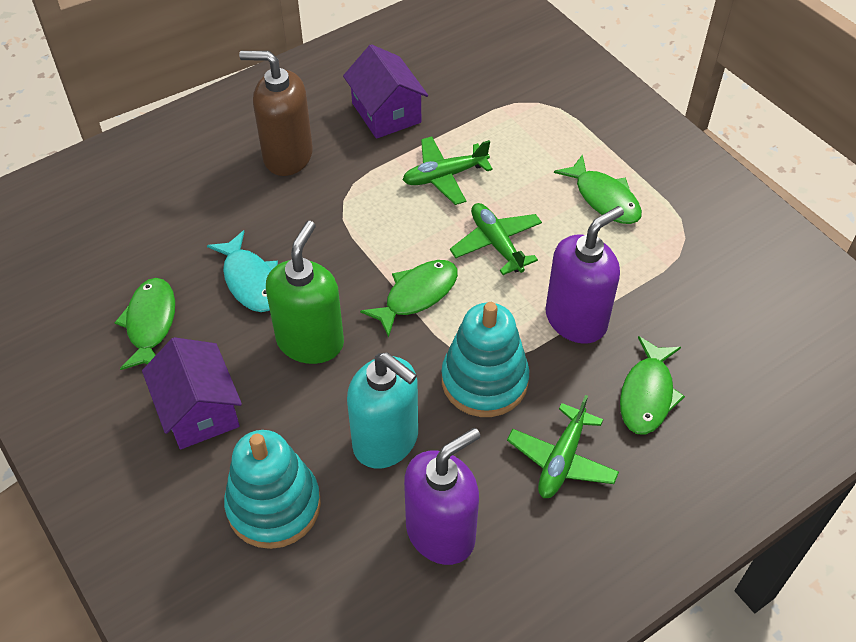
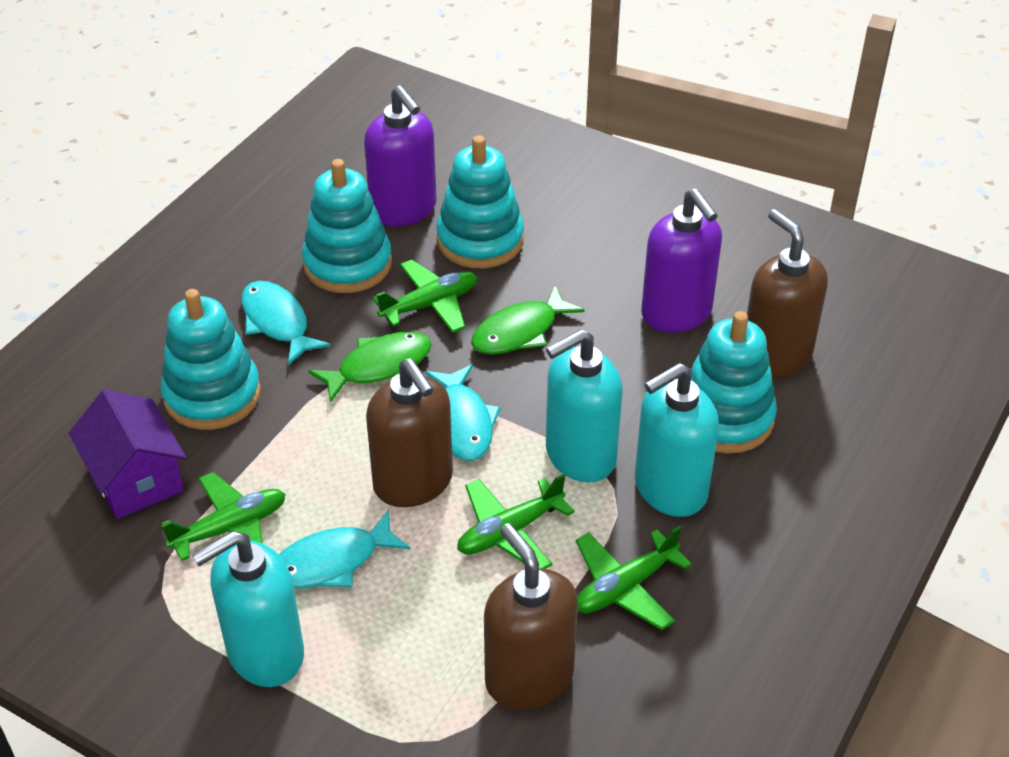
brown soap dispenser: [239,51,313,176] = 1 -> [366,358,453,507] [484,523,578,710] [747,209,828,378] = 3
green fish: [114,278,175,370] [360,260,458,337] [554,154,642,224] [620,336,685,435] = 4 -> [308,331,432,403] [471,286,585,355] = 2
green plane: [403,137,493,205] [450,203,542,275] [507,395,619,498] = 3 -> [161,472,286,561] [372,260,477,333] [457,474,575,569] [576,526,692,630] = 4
green soap dispenser: [266,221,344,364] = 1 -> none = 0
purple house: [142,337,242,449] [343,44,428,139] = 2 -> [69,389,186,519] = 1
turquoise fish: [207,230,278,312] = 1 -> [241,281,330,365] [279,510,410,589] [425,364,501,461] = 3
turquoise soap dispenser: [347,352,418,468] = 1 -> [192,531,304,687] [546,329,623,482] [635,363,719,517] = 3
turquoise stacking toy: [224,430,321,549] [441,302,529,417] = 2 -> [161,289,261,430] [302,159,392,293] [436,135,524,268] [691,311,777,454] = 4

